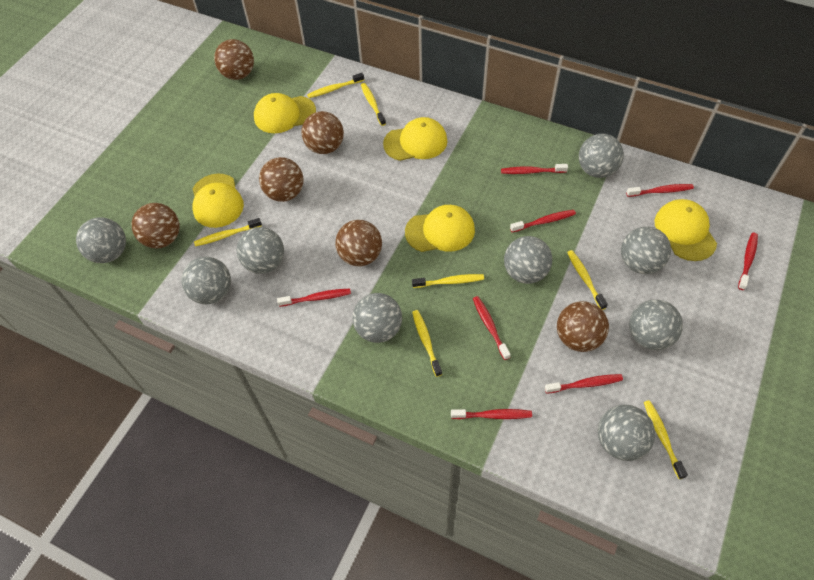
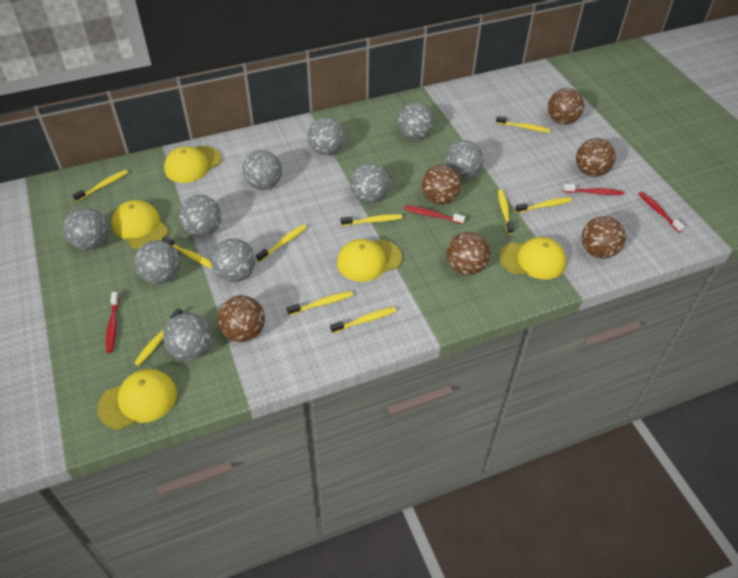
grey ball: [76,217,126,263] [181,257,231,304] [236,227,284,274] [352,293,402,343] [504,236,552,284] [579,134,624,178] [598,405,655,461] [621,226,671,274] [629,299,683,350] = 9 -> [63,208,109,250] [134,240,180,284] [163,313,212,361] [179,195,221,236] [211,238,256,282] [242,150,282,190] [308,117,345,155] [350,163,389,203] [397,102,434,140] [445,140,483,179] = 10
red toothbrush: [277,289,351,307] [451,409,532,419] [473,296,511,360] [501,164,568,174] [510,210,576,232] [545,374,623,394] [626,184,694,197] [738,233,758,290] = 8 -> [106,292,119,353] [404,205,465,224] [563,184,624,195] [638,191,685,233] = 4
yellow toothbrush: [194,218,262,246] [307,73,364,98] [361,83,386,126] [412,274,484,288] [412,310,442,377] [567,250,608,310] [644,400,688,479] = 7 -> [73,170,128,202] [134,308,183,366] [162,236,213,269] [256,225,307,262] [287,291,353,315] [330,307,396,333] [341,214,402,226] [496,116,551,133] [498,189,514,234] [515,197,572,213] = 10

